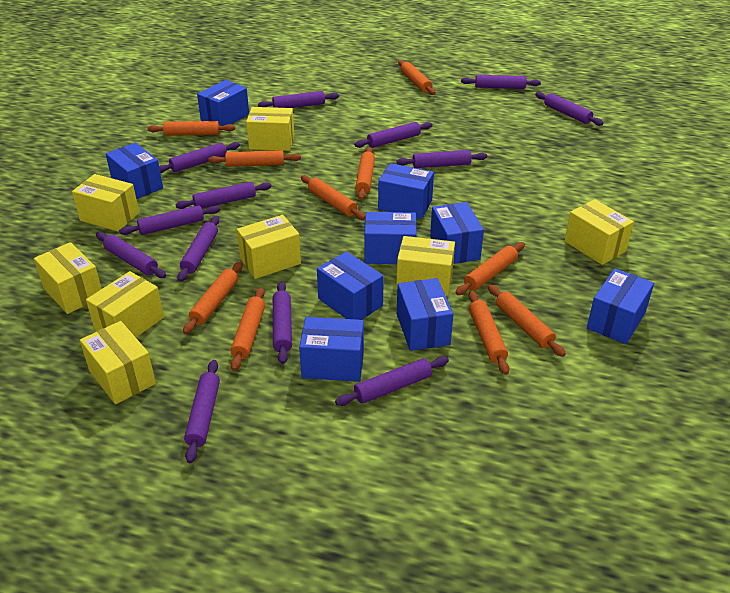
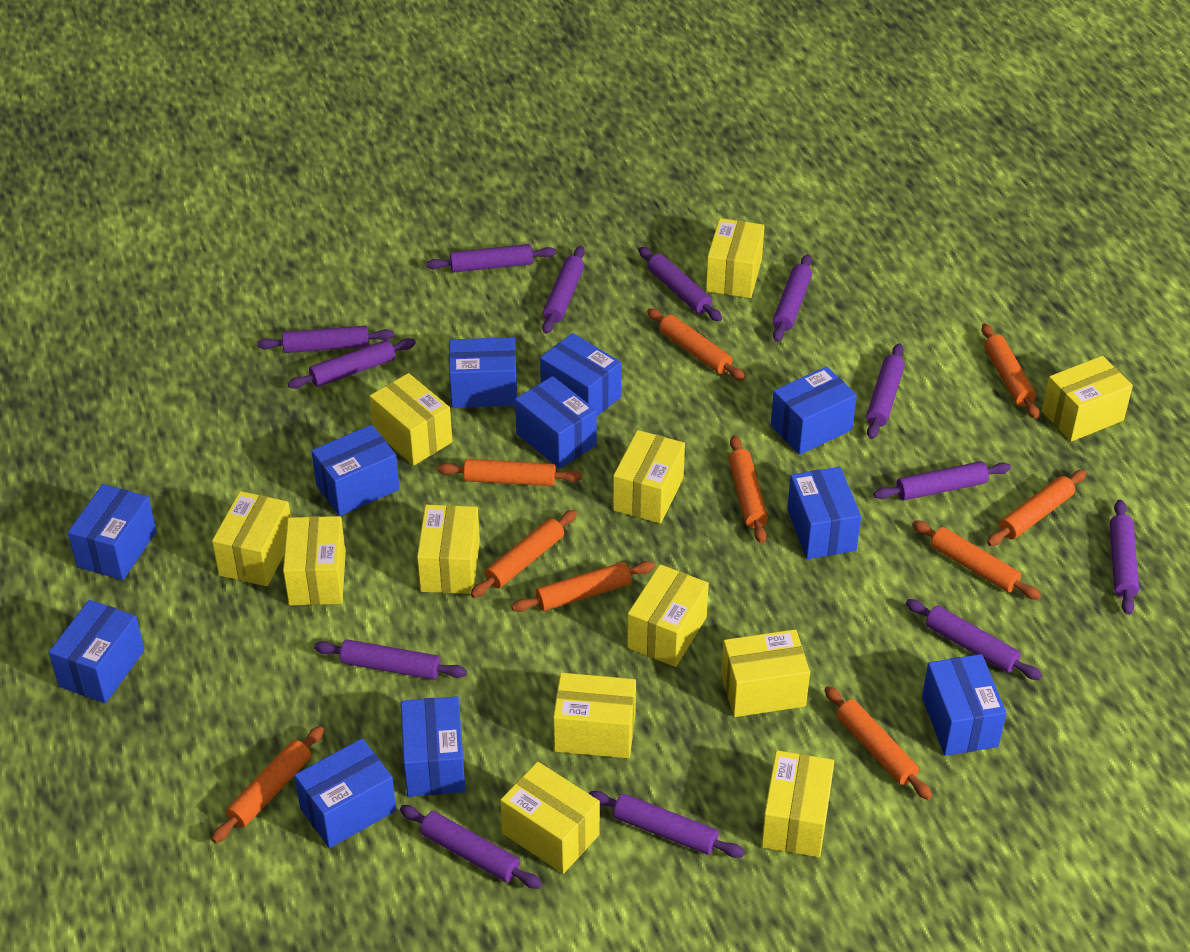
blue box: [106,143,163,199] [197,80,249,126] [299,317,364,382] [317,251,384,320] [364,212,417,264] [378,163,434,219] [397,278,453,351] [430,202,484,264] [587,269,654,344] = 9 -> [49,600,145,703] [68,484,156,580] [294,738,396,848] [311,425,399,516] [401,696,466,797] [449,337,517,408] [515,376,597,469] [540,333,621,416] [771,366,857,455] [787,467,861,559] [922,654,1006,756] = 11
yellow box: [34,242,102,314] [72,174,139,231] [80,321,156,404] [86,271,164,337] [237,215,301,279] [246,107,294,151] [396,236,455,296] [565,199,634,265] = 8 -> [212,491,291,586] [283,516,346,605] [369,373,452,465] [417,505,480,594] [500,762,600,874] [553,673,636,758] [613,430,685,524] [627,564,709,667] [706,218,765,298] [721,629,810,717] [761,750,834,857] [1042,356,1133,442] = 12

